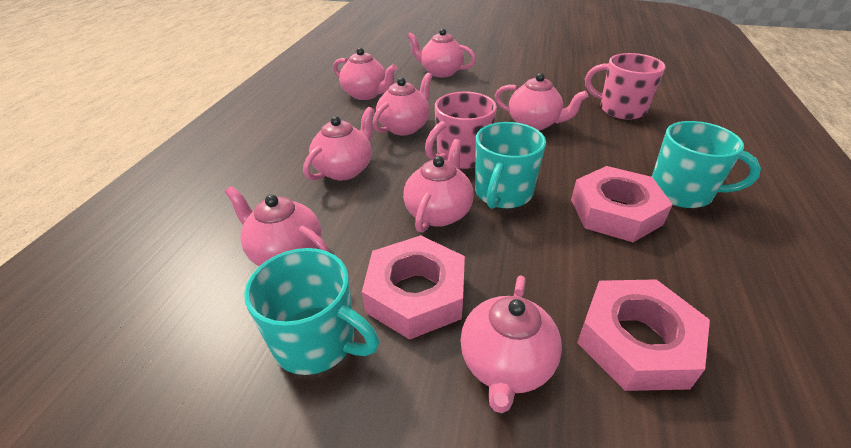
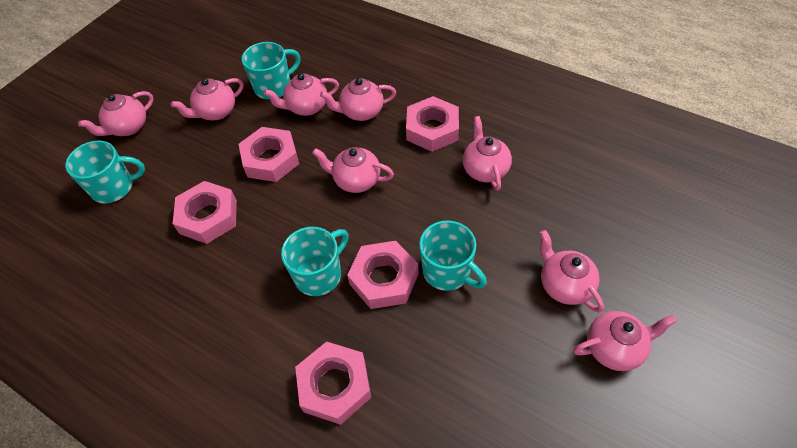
pink mug: [425,92,497,169] [585,53,666,120] = 2 -> none = 0
pink nut: [362,235,465,340] [571,166,673,242] [577,279,710,391] = 3 -> [173,181,237,244] [239,127,299,182] [295,341,371,425] [347,241,419,309] [406,96,459,152] = 5
turquoise mug: [244,248,379,375] [475,122,546,209] [652,121,761,208] = 3 -> [65,141,145,204] [241,42,300,100] [281,227,349,296] [419,220,487,291] = 4

